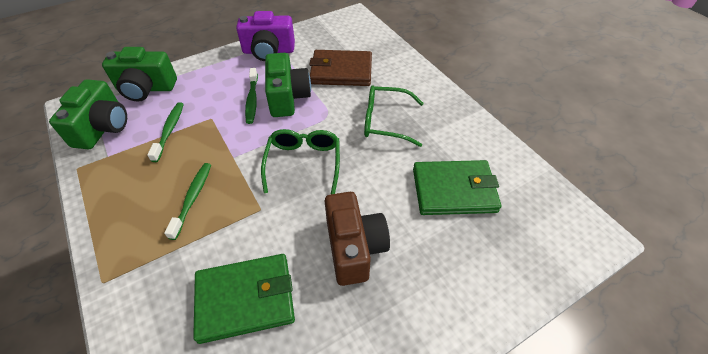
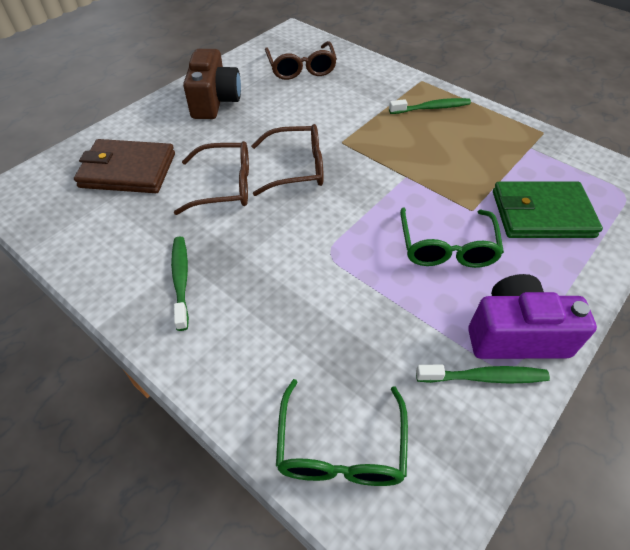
brown glasses: none = 0 -> [174,141,249,215] [251,124,324,196] [265,41,337,80] = 3
green camera: [49,79,127,149] [102,47,177,102] [265,53,311,117] = 3 -> none = 0
green wallet: [193,254,295,344] [413,160,501,215] = 2 -> [493,182,603,238] = 1

